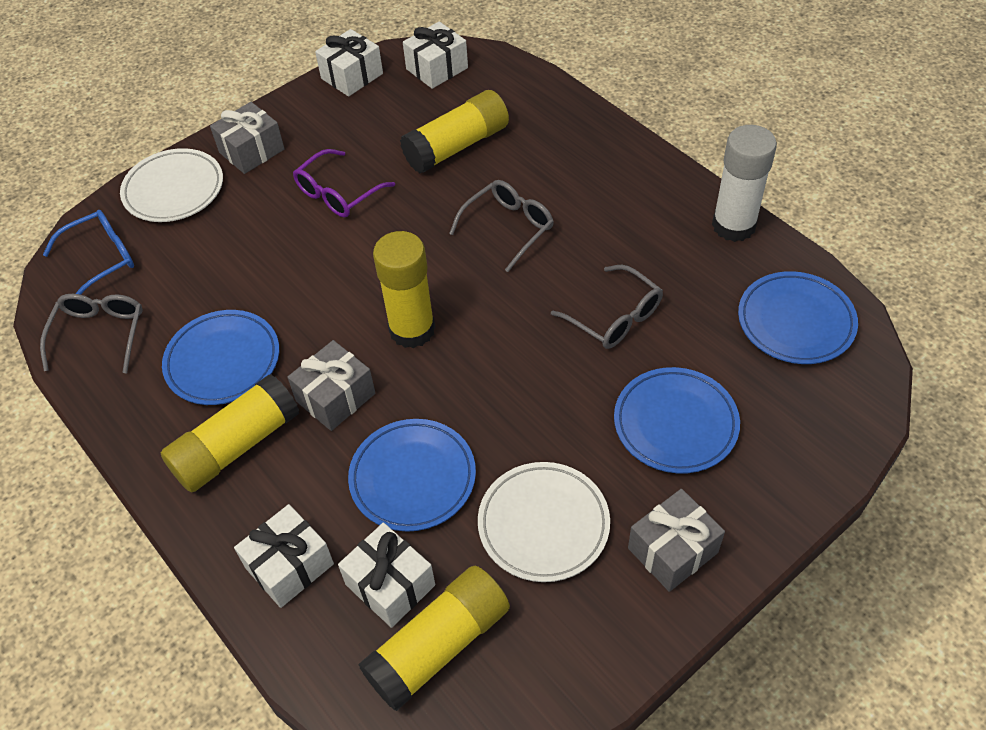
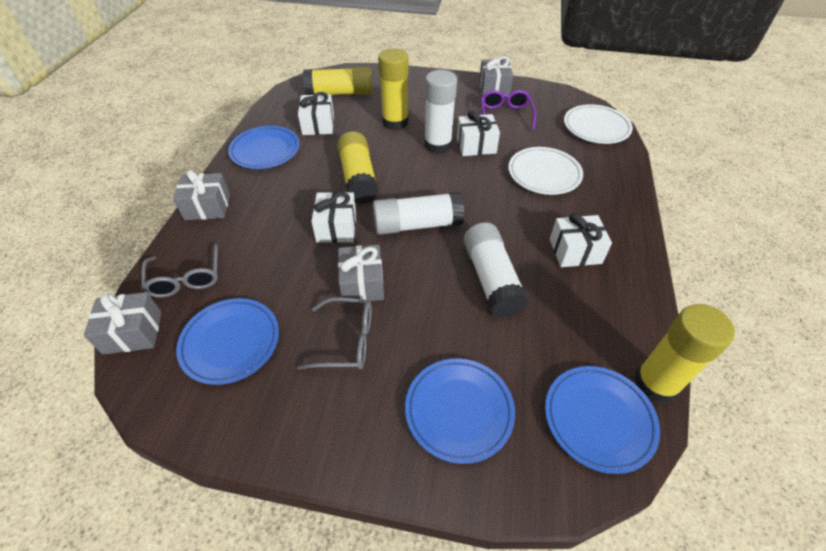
blue glasses: [43,210,134,295] = 1 -> none = 0
grey gift: [210,102,285,174] [287,340,375,431] [628,489,725,592] = 3 -> [84,292,162,355] [173,170,230,220] [338,245,384,303] [479,56,513,96] = 4
grey glasses: [40,294,143,373] [449,180,554,272] [551,265,663,349] = 3 -> [141,243,218,298] [297,297,372,370] = 2
white glue stick: [712,125,777,242] = 1 -> [373,192,464,235] [424,70,457,154] [464,222,529,318] = 3

